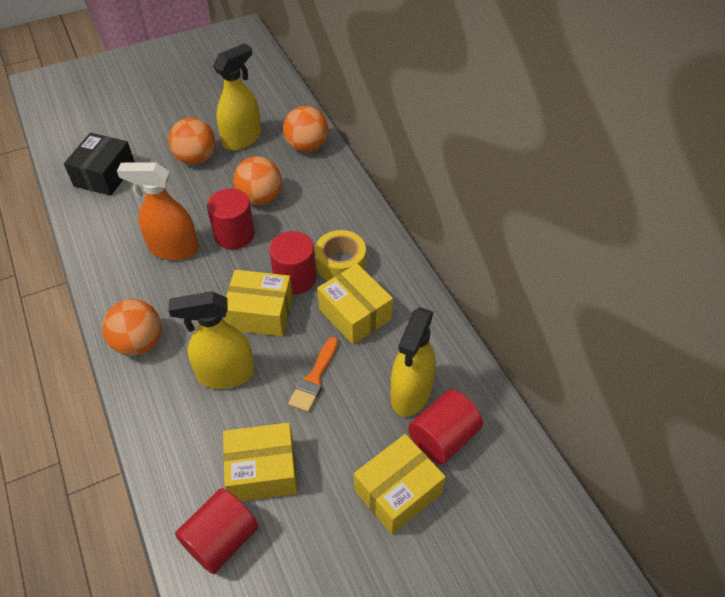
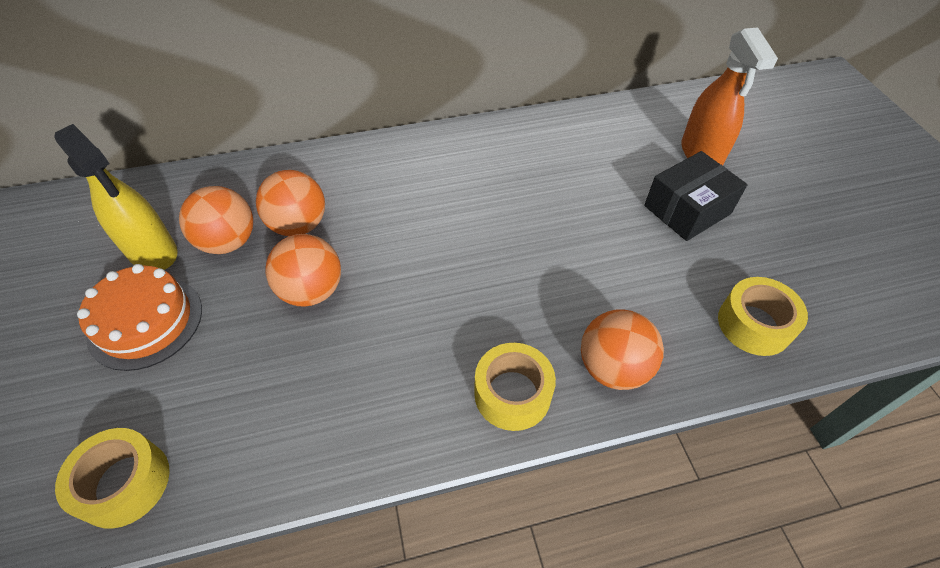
orange brush: [288,337,338,412] = 1 -> none = 0
orange cake: none = 0 -> [77,264,202,371] = 1
red cylinder: [175,488,259,574] [207,188,255,249] [269,231,316,294] [408,390,483,464] = 4 -> none = 0
yellow box: [223,423,298,501] [224,270,293,337] [317,264,393,345] [354,434,446,534] = 4 -> none = 0
yellow spray bottle: [169,291,255,389] [213,43,261,151] [391,307,436,417] = 3 -> [54,124,178,270] = 1
yellow tape: [315,230,366,281] = 1 -> [55,428,170,529] [474,343,556,431] [718,277,808,356] = 3

